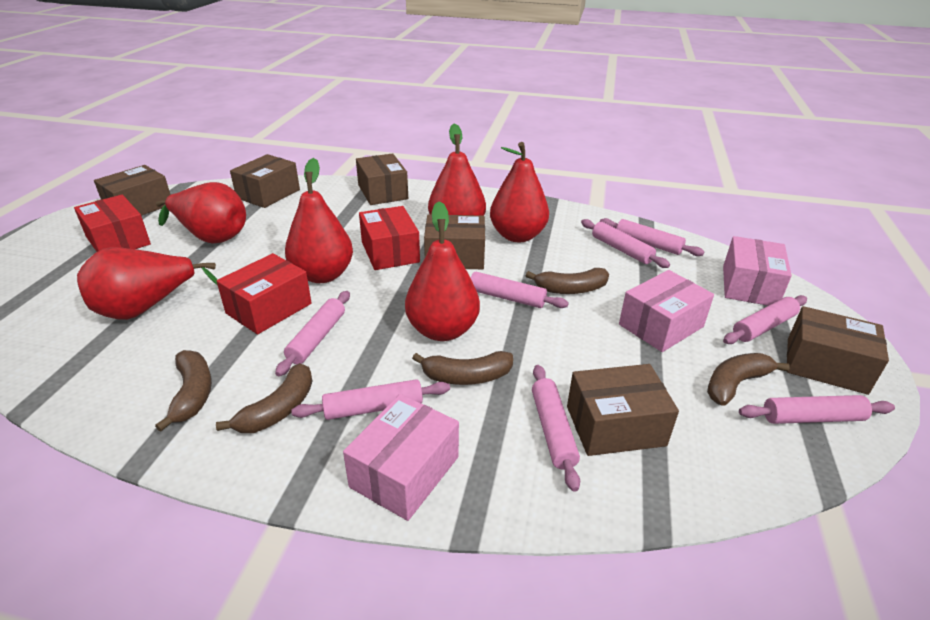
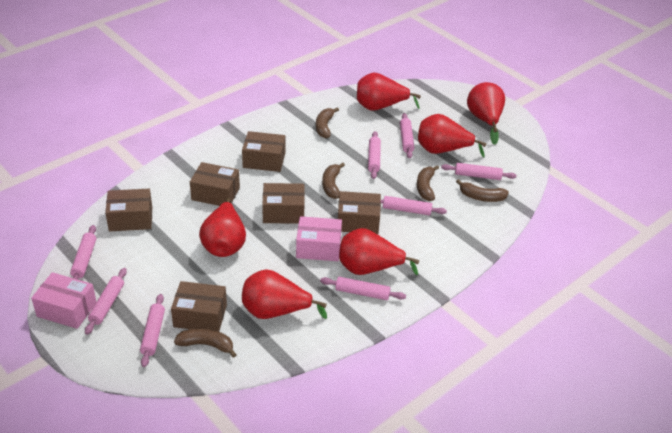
pink box: [343,394,459,521] [619,270,714,352] [723,236,792,306] = 3 -> [31,272,97,329] [296,216,342,261] = 2
red box: [74,195,151,252] [217,253,312,334] [359,206,420,270] = 3 -> none = 0

